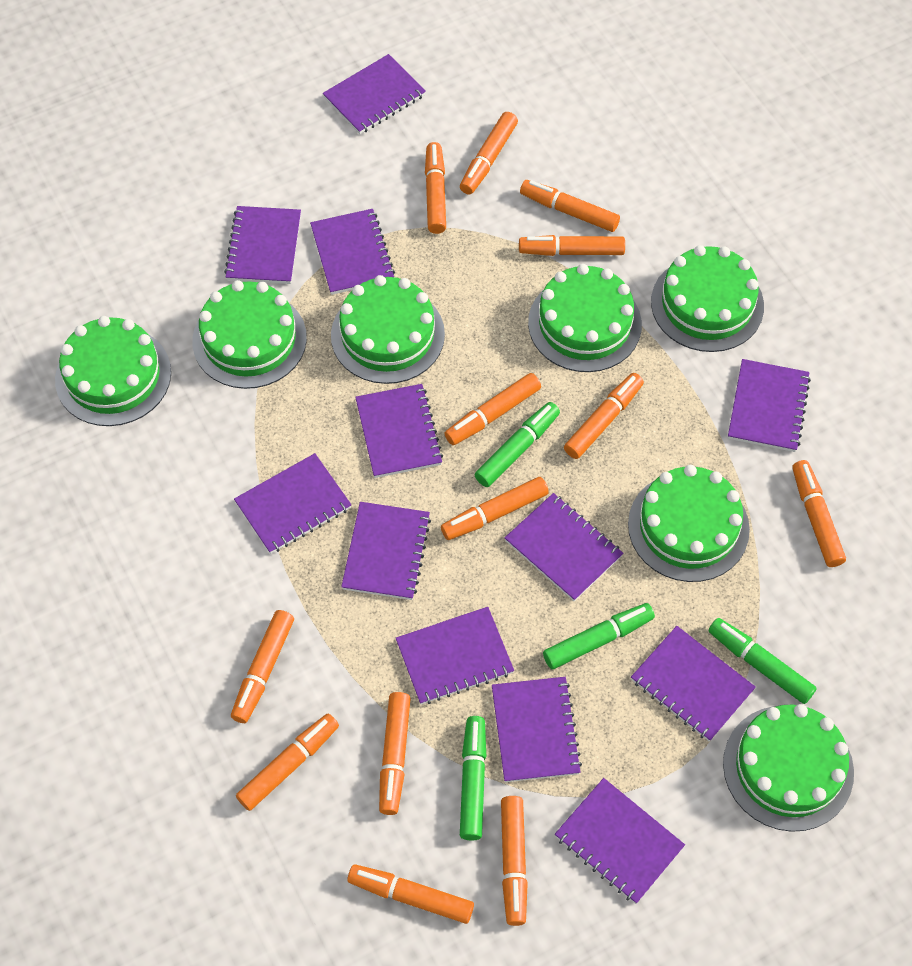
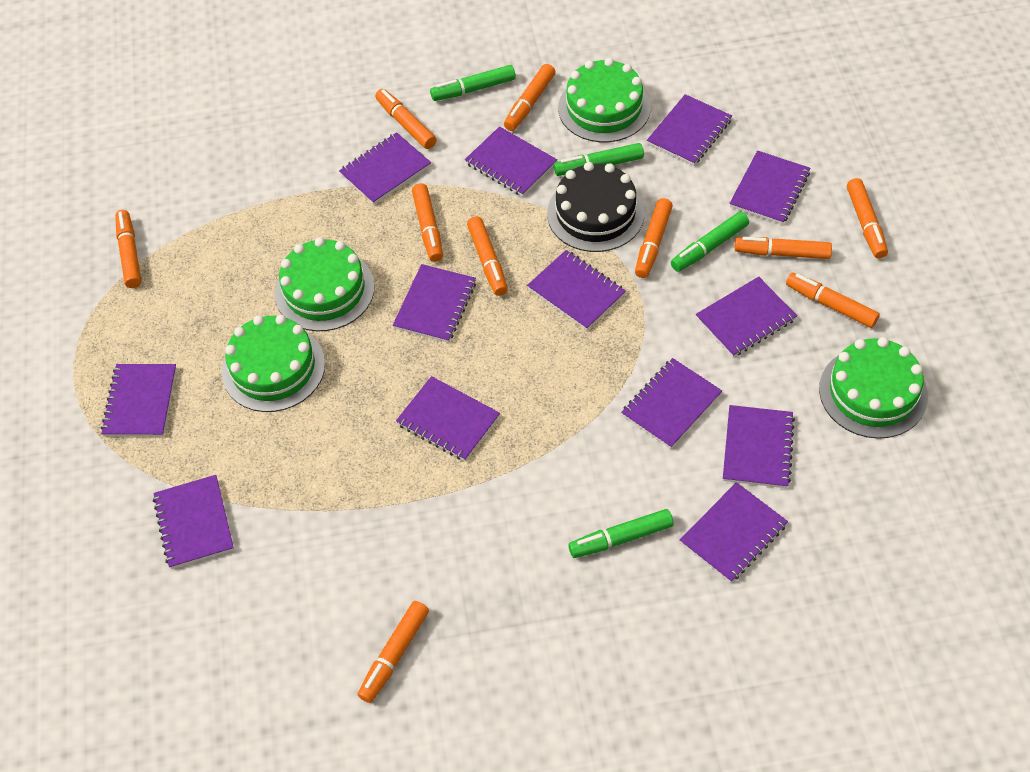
black cake: none = 0 -> [547,162,645,252] = 1
green cake: [55,316,171,426] [192,280,307,389] [331,275,445,384] [528,264,642,372] [628,465,750,582] [651,245,764,352] [723,704,854,832] = 7 -> [222,315,325,412] [275,237,375,331] [558,58,651,142] [819,337,928,439] = 4
orange marker: [231,610,294,723] [236,714,339,811] [347,864,474,924] [379,692,411,815] [425,142,446,234] [441,477,549,540] [444,373,541,445] [460,112,518,195] [501,796,528,926] [519,235,625,256] [520,180,620,232] [564,373,644,459] [792,460,846,567] = 13 -> [115,210,141,288] [358,601,429,703] [375,89,437,149] [412,183,443,262] [467,216,508,296] [504,64,556,131] [635,198,673,278] [735,237,832,259] [786,272,880,328] [847,178,888,259] = 10
purple notebook: [224,206,301,284] [234,453,351,554] [310,209,395,295] [323,54,426,134] [341,502,431,600] [355,384,443,478] [396,607,514,705] [492,677,582,782] [505,493,623,601] [555,778,685,904] [631,626,756,741] [728,359,811,452] = 12 -> [101,364,177,437] [153,475,234,569] [339,132,431,205] [393,264,476,343] [396,376,500,461] [465,126,557,197] [527,250,626,330] [621,358,722,449] [647,94,732,166] [680,482,788,583] [696,277,797,357] [723,405,795,488] [729,151,810,225] = 13

